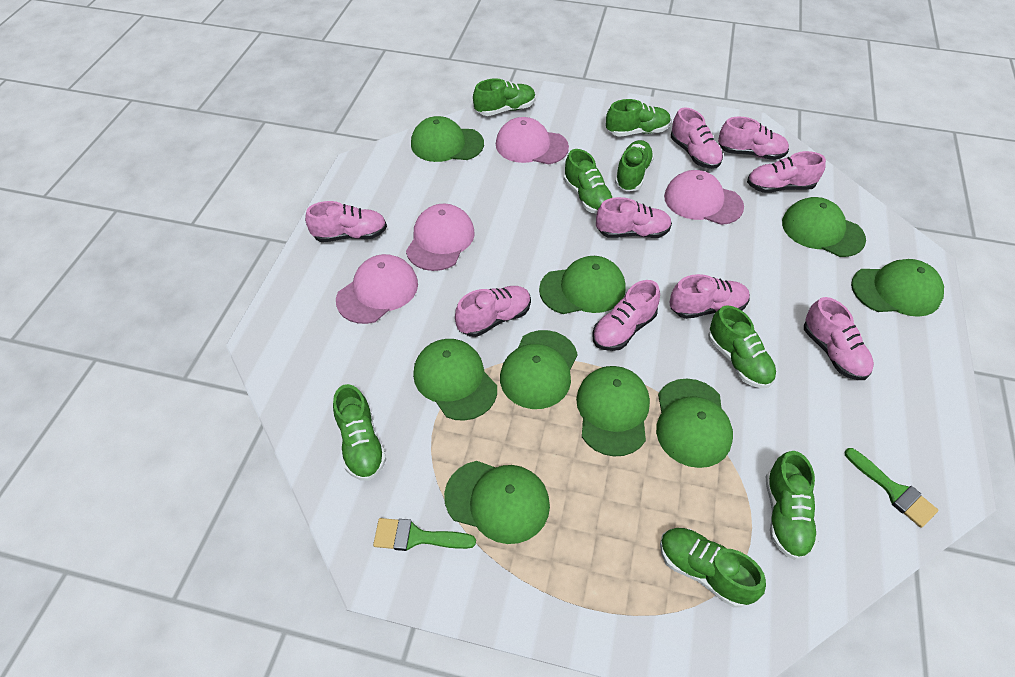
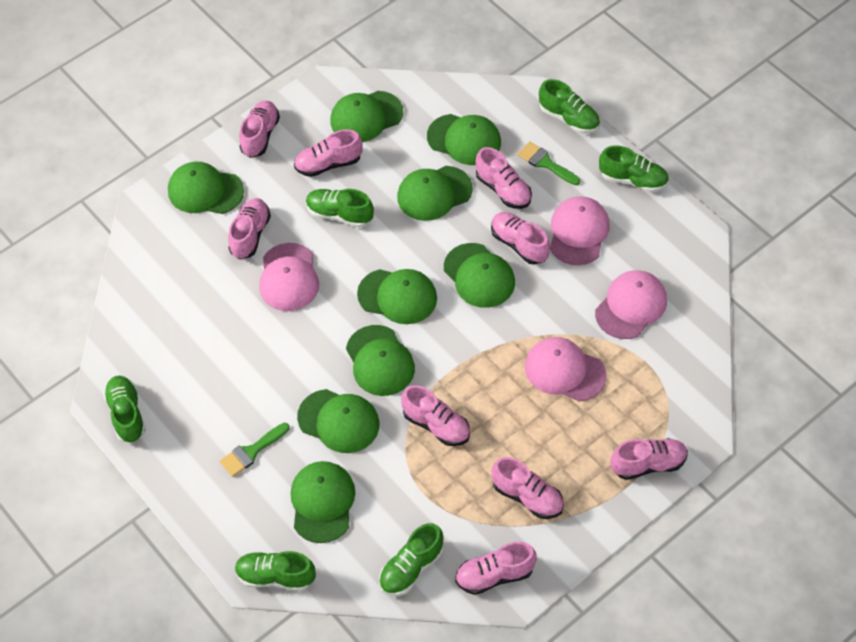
green shoe: [333,384,386,481] [473,78,536,116] [564,149,614,214] [606,99,671,137] [615,140,654,191] [660,528,766,608] [708,305,777,388] [765,451,818,560] = 8 -> [103,376,146,443] [235,551,316,591] [306,189,374,228] [379,523,443,596] [539,79,600,134] [599,145,669,192] = 6

